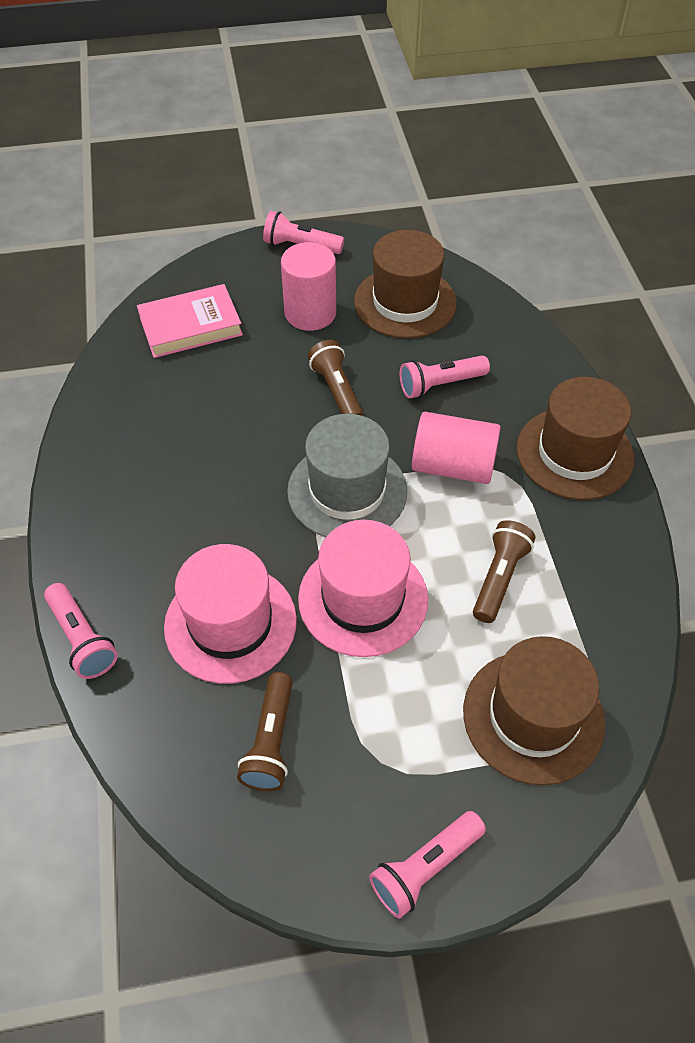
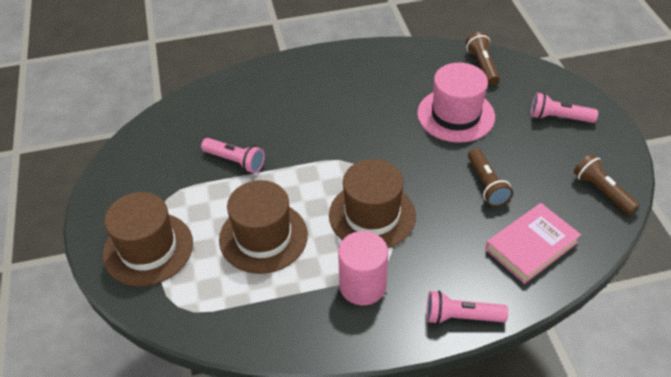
grey hat: [287,414,407,537] = 1 -> none = 0
pink cylinder: [281,242,336,331] [412,412,501,484] = 2 -> [338,231,388,305] = 1
pink flashlight: [44,583,118,679] [263,211,344,254] [369,811,486,919] [400,356,490,398] = 4 -> [201,138,265,173] [426,291,508,324] [531,93,598,123] = 3
pink hat: [164,544,297,684] [298,520,428,657] = 2 -> [417,63,495,143] = 1

